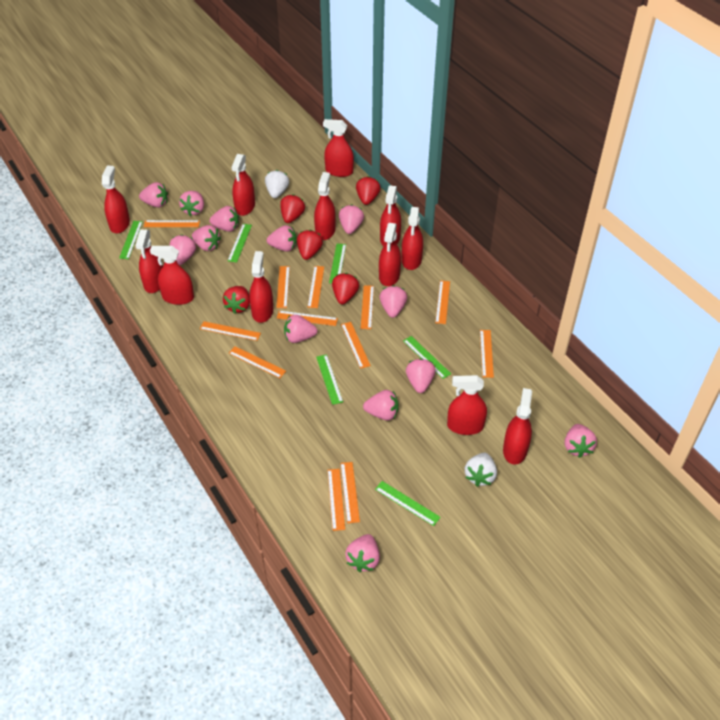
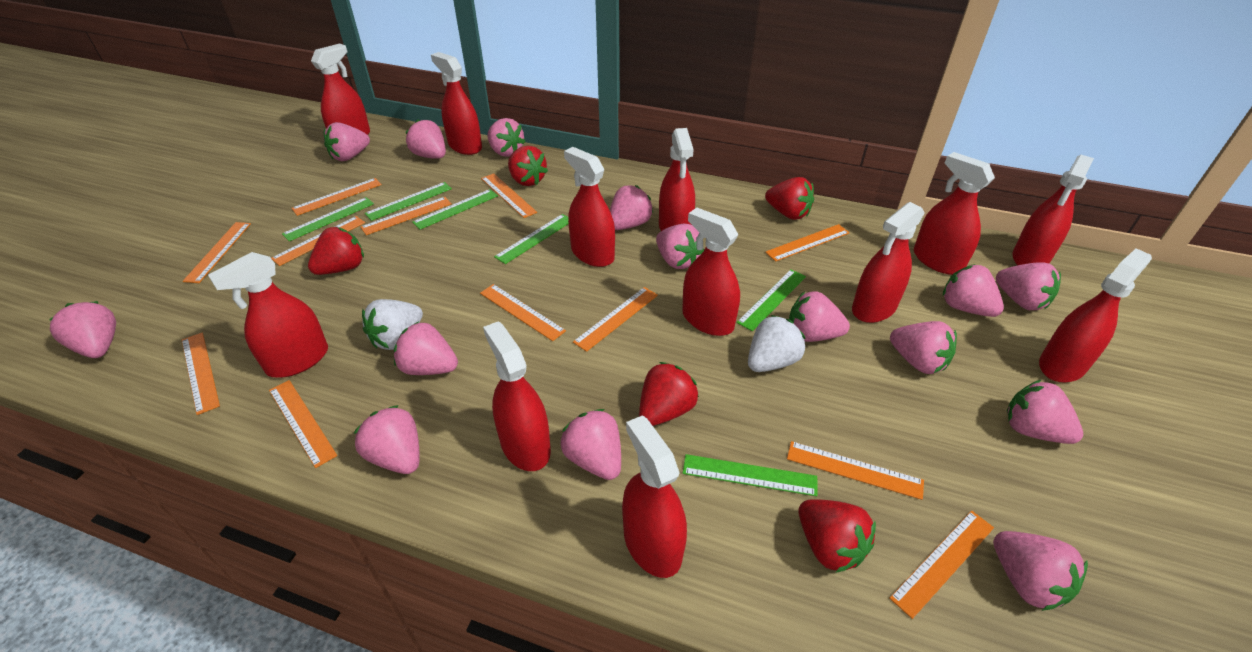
pink strawberry: [139,182,168,208] [170,235,196,265] [179,191,204,216] [192,225,221,251] [209,206,239,232] [267,225,296,252] [284,315,317,343] [339,204,364,234] [345,534,380,572] [363,390,399,421] [379,285,407,318] [406,358,436,393] [565,424,597,458] = 13 -> [49,301,116,358] [324,122,370,161] [354,405,420,474] [394,322,458,375] [406,120,446,159] [487,118,525,157] [561,409,621,480] [610,185,653,230] [656,224,704,269] [789,291,850,342] [890,321,957,374] [943,264,1004,317] [993,531,1088,611] [996,262,1061,310] [1007,380,1083,444] = 15

